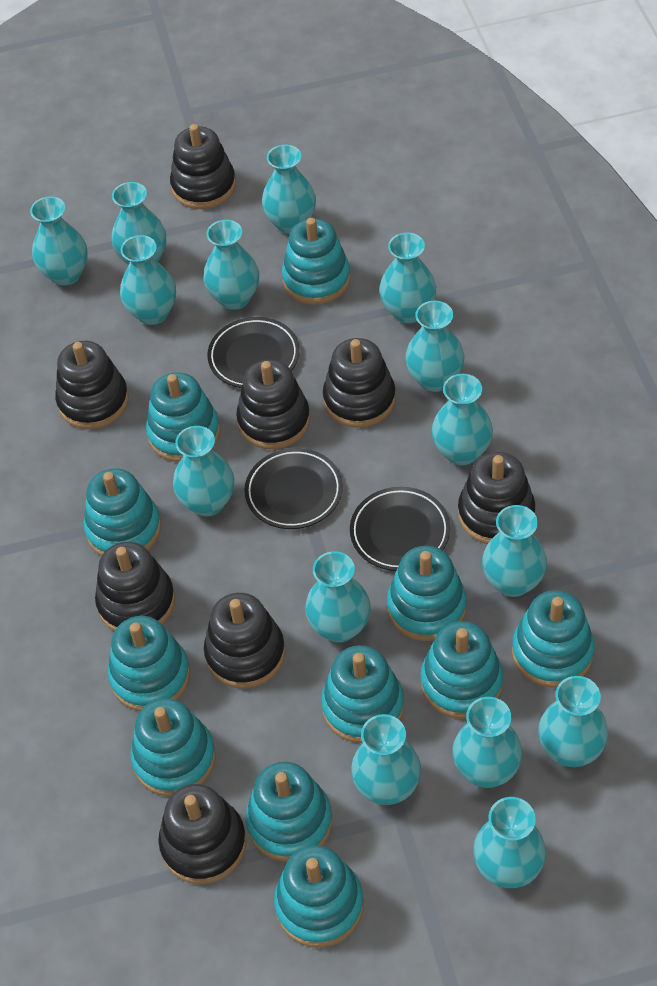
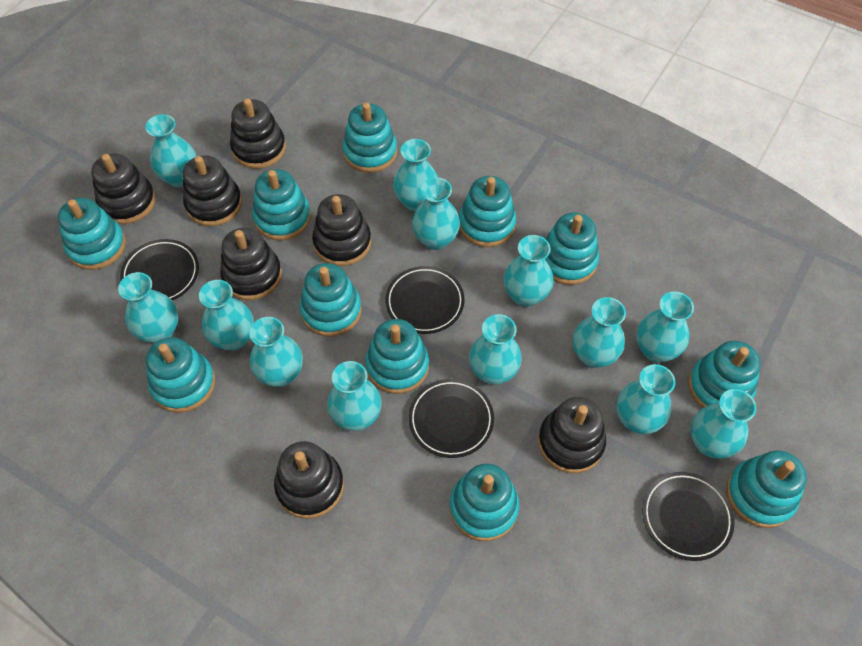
black plate: [207,317,300,388] [244,448,343,529] [350,487,450,571] = 3 -> [120,239,199,301] [385,266,465,334] [409,379,494,458] [642,472,735,561] = 4
black stacking toy: [55,341,129,429] [95,542,175,631] [158,784,247,884] [170,124,236,209] [204,593,285,689] [236,360,310,449] [323,338,396,428] [458,452,535,544] = 8 -> [91,153,156,224] [183,155,242,226] [220,228,282,300] [230,98,286,169] [274,441,344,519] [312,194,371,266] [538,397,606,473] = 7
turquoise vase: [30,196,88,286] [111,182,166,265] [120,235,176,325] [173,426,234,516] [203,220,259,310] [262,144,316,234] [305,551,371,643] [351,714,421,805] [379,233,436,324] [405,301,464,392] [431,374,493,466] [452,697,522,788] [473,797,546,888] [482,505,547,597] [538,676,608,767] = 15 -> [118,272,179,343] [145,114,197,188] [199,280,254,351] [249,317,303,387] [327,361,382,431] [393,139,438,212] [412,177,460,250] [469,314,522,384] [504,235,553,307] [573,297,626,368] [616,364,675,434] [636,292,694,362] [691,389,756,459] = 13

